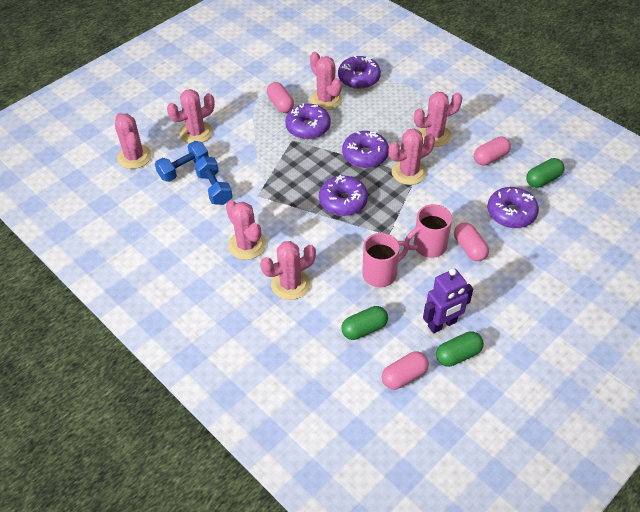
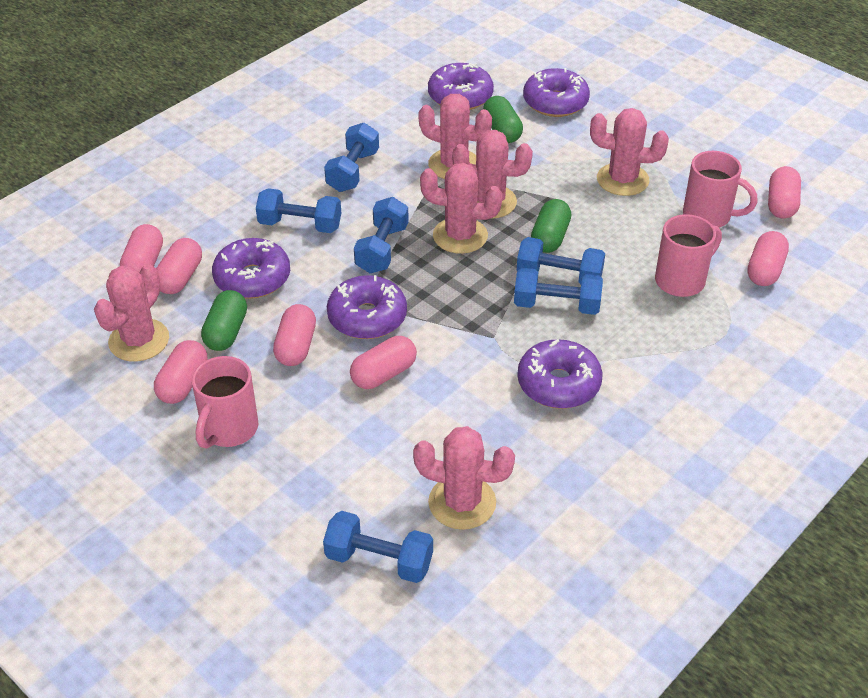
blue dumbbell: [155,141,209,182] [194,156,232,205] = 2 -> [256,188,341,233] [323,511,433,583] [324,123,379,192] [354,197,409,273] [514,268,603,315] [517,237,605,284] = 6
pink cactus: [115,113,152,169] [167,89,215,143] [226,200,266,260] [260,241,316,300] [310,52,342,110] [388,129,435,185] [414,92,463,147] = 7 -> [94,264,169,362] [413,426,515,530] [418,94,492,179] [420,163,503,254] [452,130,533,219] [590,108,669,196] = 6
pink capsule: [267,82,294,113] [382,351,429,390] [454,222,489,261] [474,136,511,165] = 4 -> [120,224,163,273] [154,340,207,404] [156,238,202,294] [273,304,316,366] [350,336,417,389] [747,231,789,286] [768,166,801,219] = 7
pink mug: [362,233,409,287] [405,204,452,258] = 2 -> [192,356,258,449] [655,214,722,297] [683,151,757,228] = 3
purple robot: [423,268,473,333] = 1 -> none = 0

